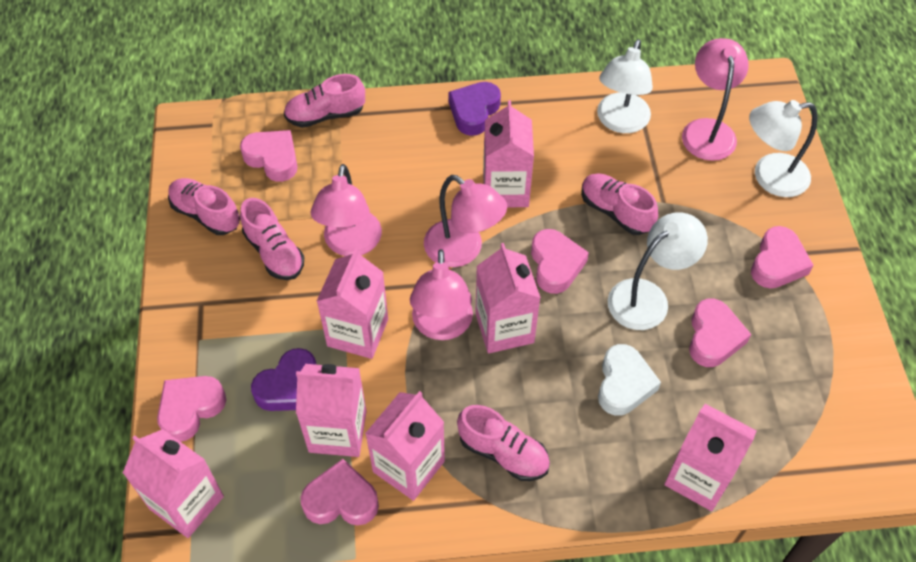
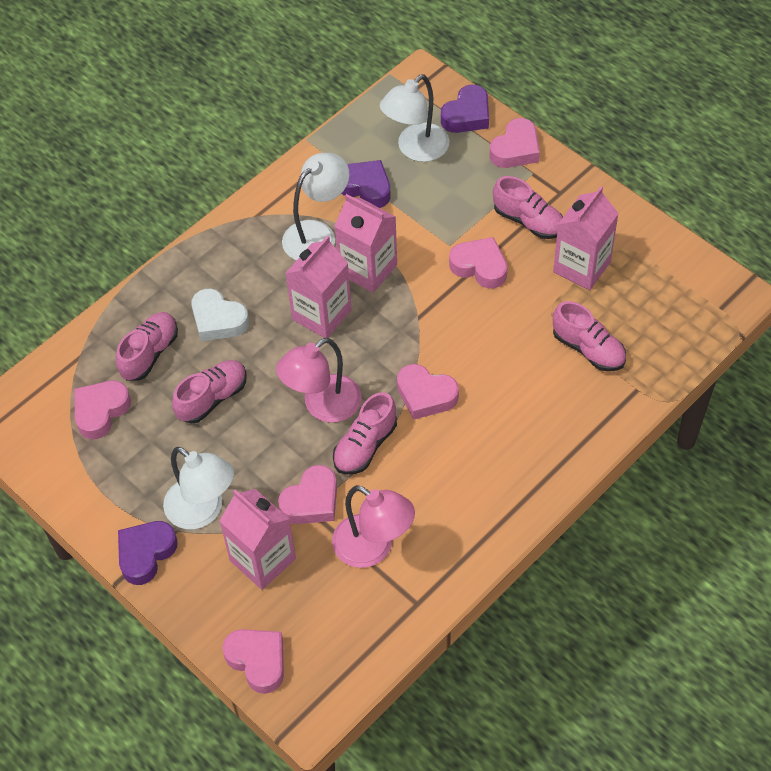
pink carton: [123,429,224,538] [296,364,367,457] [317,248,388,359] [365,391,445,501] [475,243,541,353] [483,100,534,207] [664,404,757,511] = 7 -> [219,489,296,590] [285,236,352,338] [334,194,397,293] [553,186,619,290] = 4
pink lamp: [311,164,382,256] [410,249,473,340] [424,175,507,267] [682,38,749,161] = 4 -> [276,338,362,423] [332,485,415,568] = 2
purple heart: [251,348,317,411] [449,82,501,136] = 2 -> [118,521,178,585] [341,160,391,208] [441,85,489,133] = 3

